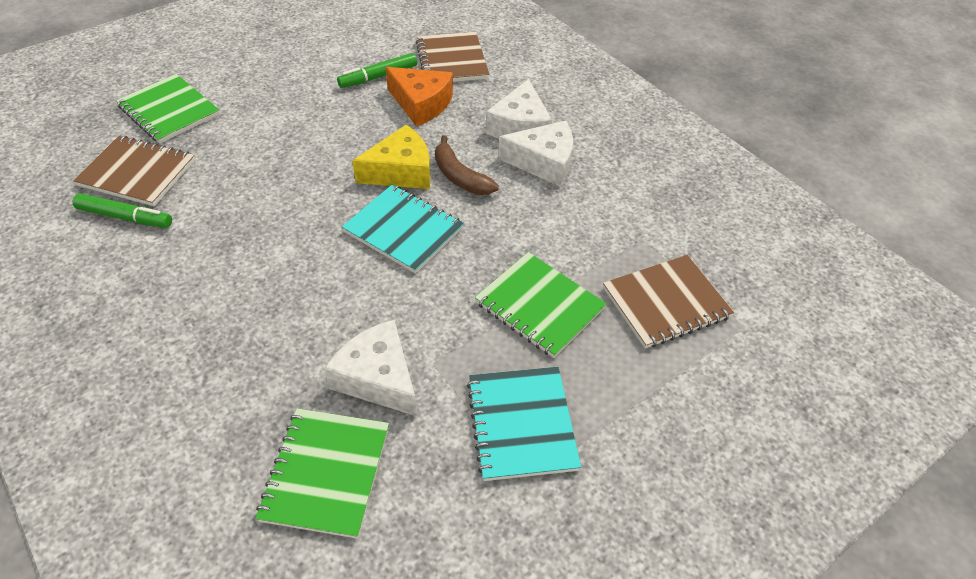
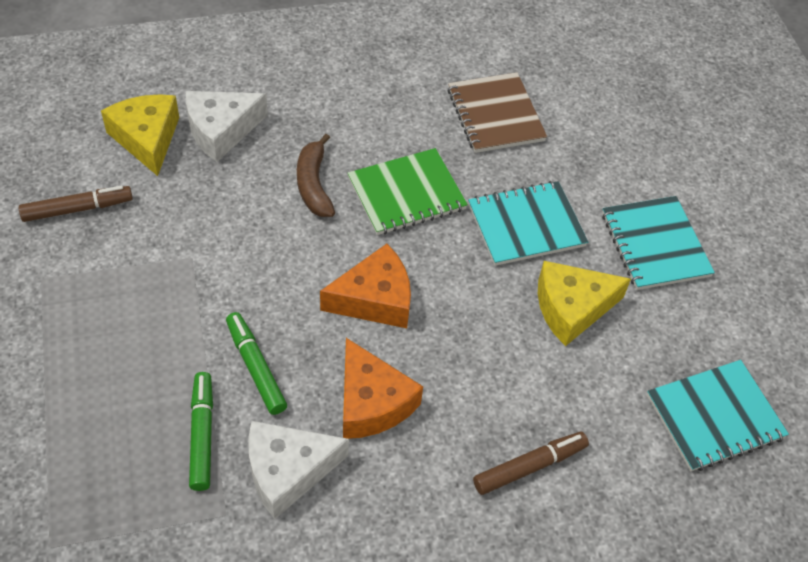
brown marker: none = 0 -> [19,186,133,222] [473,432,589,495] = 2
brown notebook: [73,136,195,206] [416,32,489,82] [603,255,734,349] = 3 -> [448,72,547,153] = 1
green notebook: [116,74,220,143] [256,408,389,539] [475,252,607,358] = 3 -> [347,148,468,235] = 1
orange cheese: [386,67,453,126] = 1 -> [320,244,411,328] [343,338,423,439] = 2
turquoise notebook: [342,185,464,274] [467,367,581,481] = 2 -> [468,181,588,266] [602,196,715,290] [647,360,789,471] = 3
white cheese: [325,320,417,416] [486,79,552,139] [498,121,573,187] = 3 -> [186,91,268,162] [248,421,349,519] = 2
yellow cheese: [352,125,430,189] = 1 -> [101,94,179,176] [538,261,631,346] = 2

